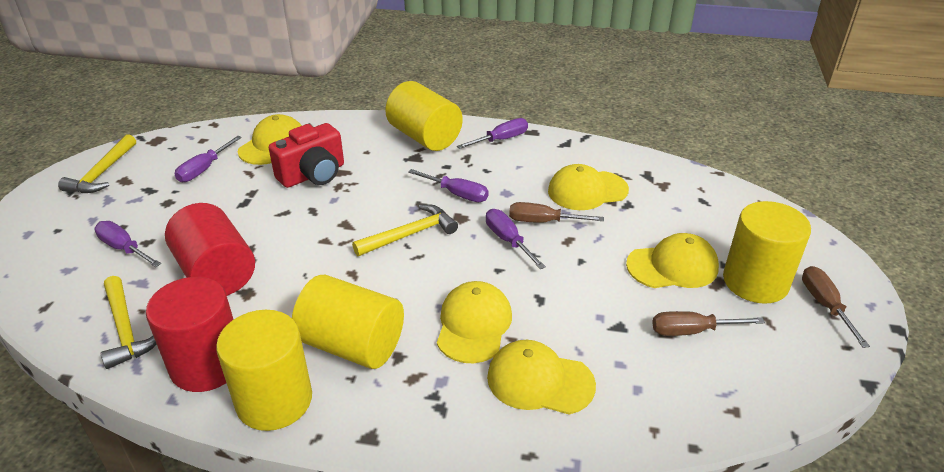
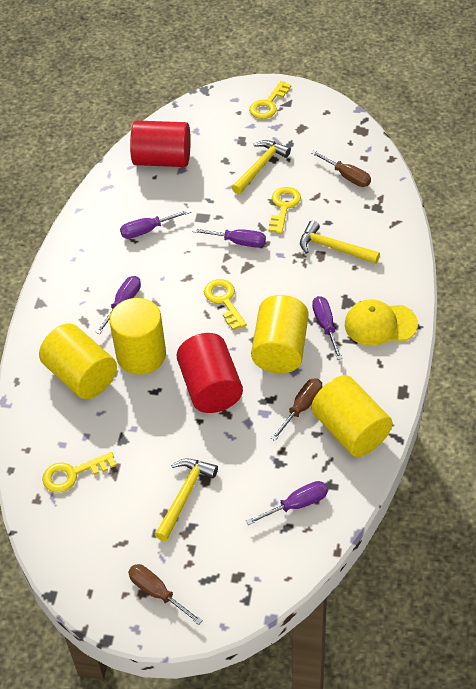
red camera: [269,123,344,188] = 1 -> none = 0
yellow cap: [238,114,302,165] [437,281,512,363] [487,340,596,414] [548,164,629,210] [626,233,719,288] = 5 -> [345,299,418,346] = 1
yellow key: none = 0 -> [42,452,116,493] [204,279,247,330] [249,81,291,119] [268,187,301,234] = 4

